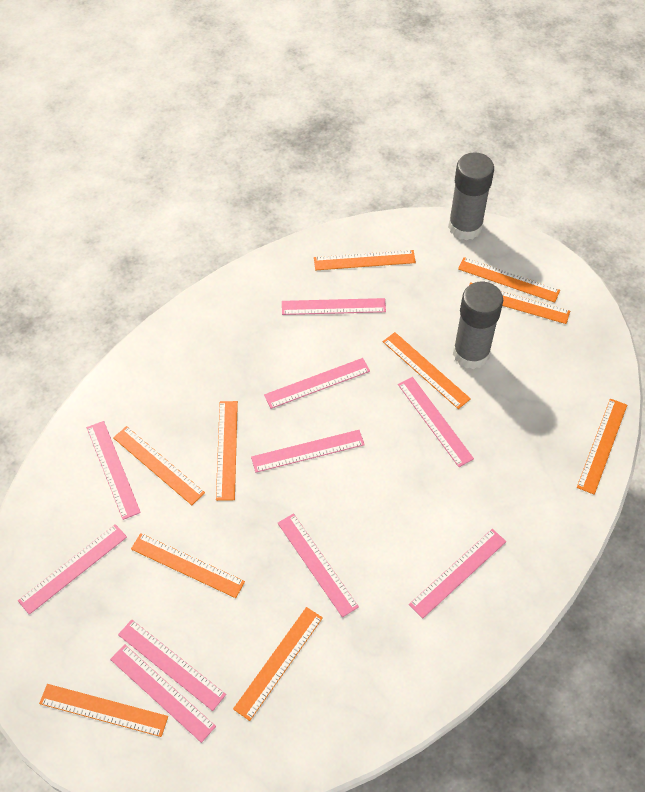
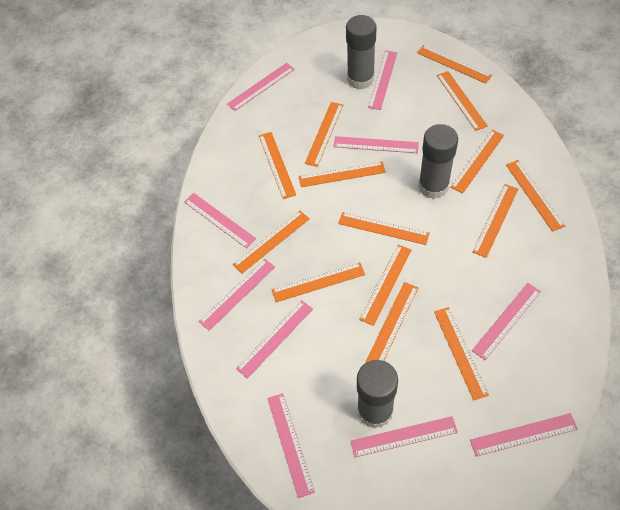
grey glue stick: [448,152,494,240] [453,282,503,369] = 2 -> [346,15,376,89] [357,360,398,429] [418,124,458,199] = 3
orange ruler: [39,684,168,737] [113,426,205,505] [131,533,245,598] [216,401,238,501] [233,607,323,721] [314,250,416,270] [383,332,471,409] [458,257,560,303] [469,282,570,324] [577,399,627,495] = 10 -> [233,210,310,274] [259,132,296,199] [271,262,365,302] [299,161,386,187] [305,102,343,167] [338,212,430,245] [359,244,412,326] [366,282,418,363] [417,45,492,84] [434,307,489,401] [437,71,488,131] [451,130,504,193] [472,184,518,258] [506,160,565,232] = 14

